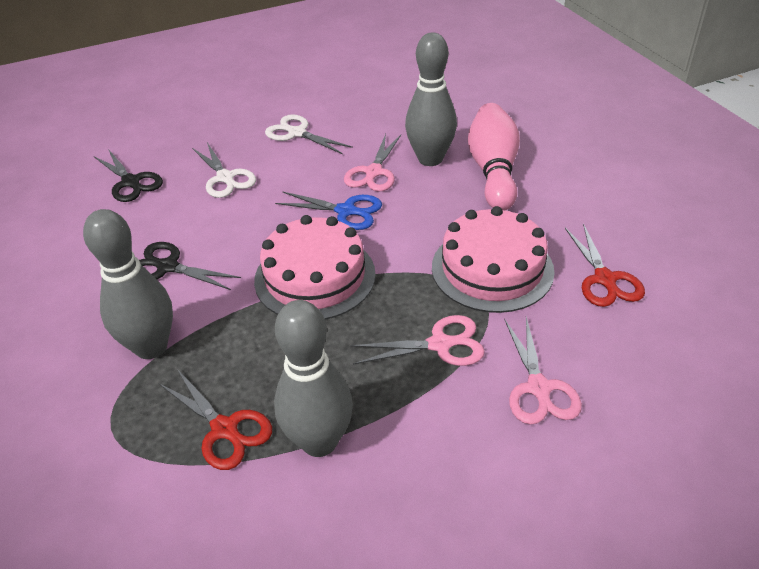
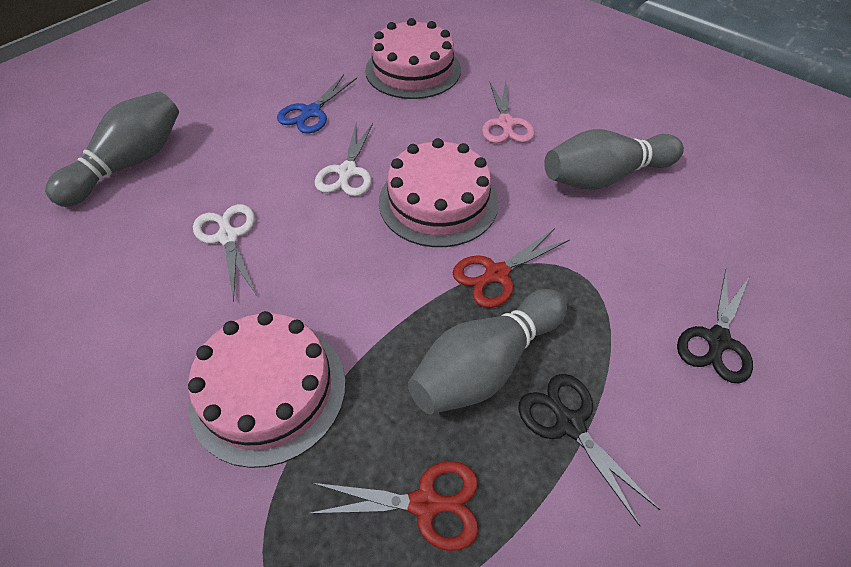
pink bowling pin: [468,103,520,210] = 1 -> none = 0
pink cake: [254,215,376,320] [432,206,555,313] = 2 -> [188,311,346,468] [365,18,461,99] [379,138,499,247] = 3
pink scissors: [344,134,401,192] [350,315,485,366] [505,317,582,425] = 3 -> [482,82,535,143] = 1

